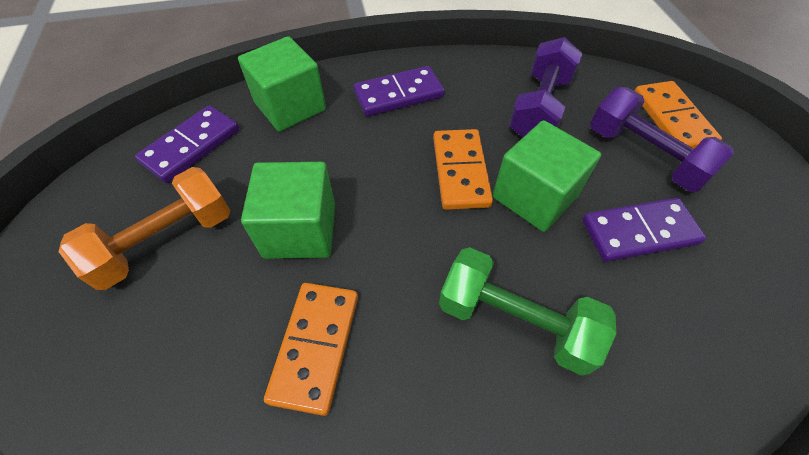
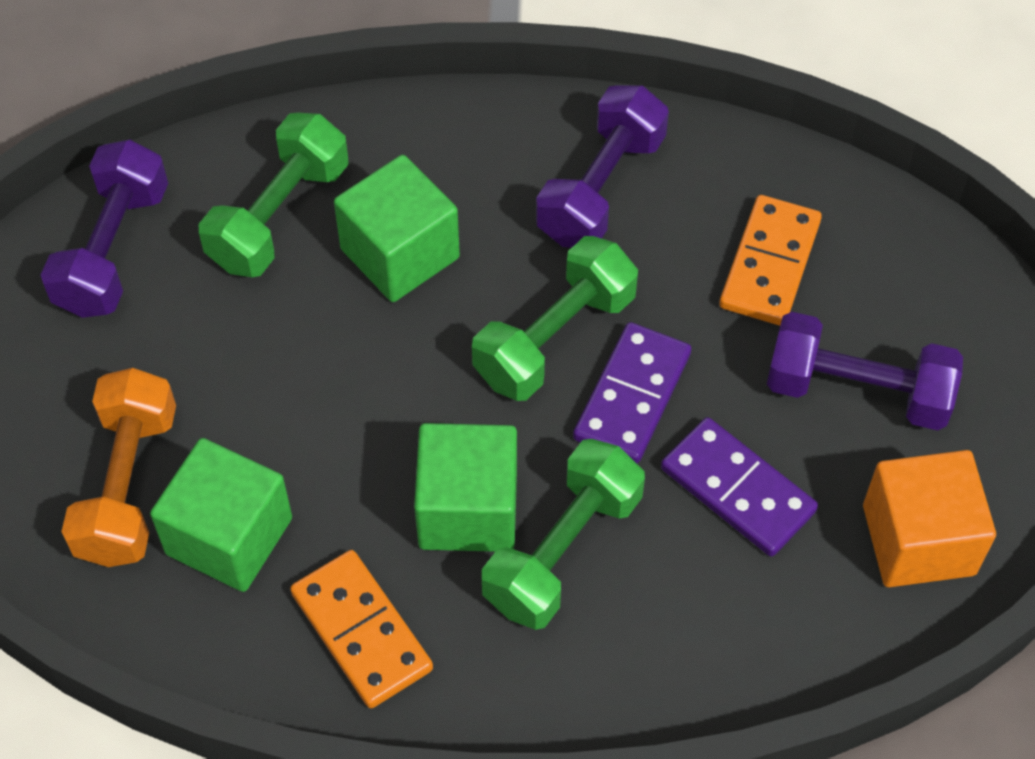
green dumbbell: [439,247,617,376] = 1 -> [198,113,349,277] [472,236,638,401] [482,439,645,630] = 3
orange cube: none = 0 -> [863,450,996,587] = 1
orange domino: [264,283,358,416] [433,129,493,210] [635,81,722,149] = 3 -> [290,550,433,708] [719,195,822,326] = 2
purple domino: [135,105,239,183] [353,66,444,116] [582,198,706,262] = 3 -> [573,322,691,464] [661,417,818,557] = 2
purple dumbbell: [509,37,582,137] [590,87,734,192] = 2 -> [41,140,168,318] [536,85,669,248] [767,312,963,430] = 3

